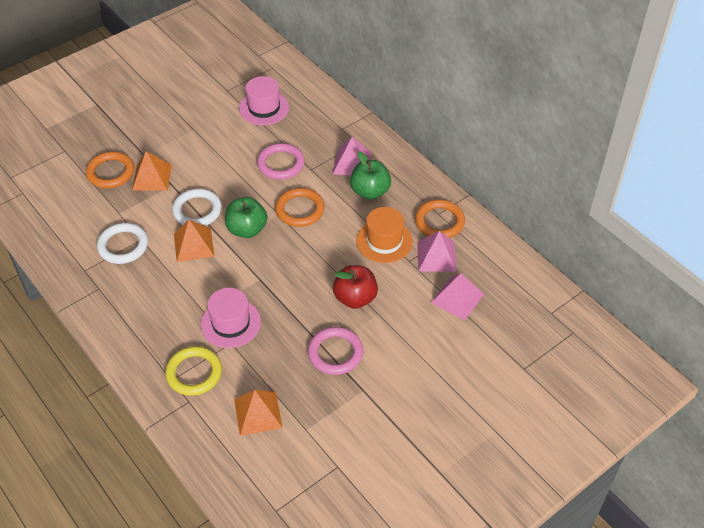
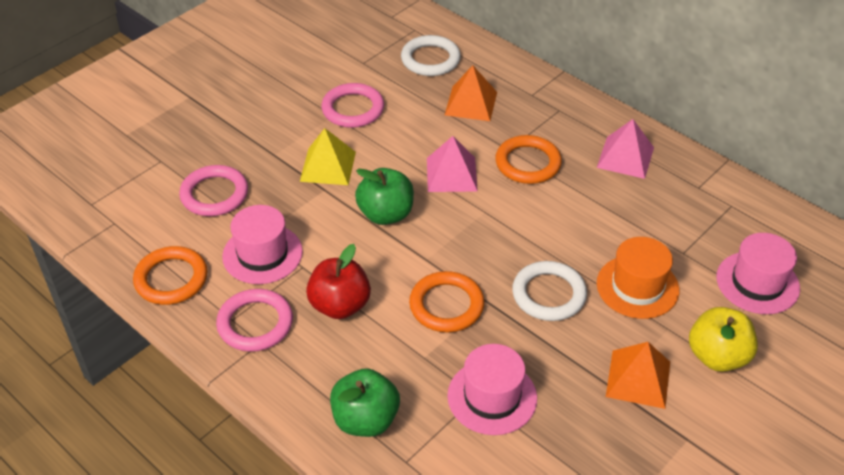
orange pyramid: [132,151,172,191] [174,219,215,262] [234,390,283,436] = 3 -> [445,65,497,121] [606,342,670,409] = 2
pink hat: [201,288,261,348] [239,76,289,125] = 2 -> [222,205,303,284] [447,344,537,435] [716,233,800,314] = 3
pink pyramid: [333,137,372,176] [417,231,456,272] [431,273,484,320] = 3 -> [427,136,478,192] [597,119,654,179] = 2
pink ring: [257,143,305,180] [308,327,363,375] = 2 -> [179,165,248,216] [216,289,293,352] [321,83,384,128] = 3
yellow apple: none = 0 -> [689,307,758,372] = 1
yellow pyramid: none = 0 -> [300,128,356,185] = 1
yellow ring: [165,346,222,396] = 1 -> none = 0

